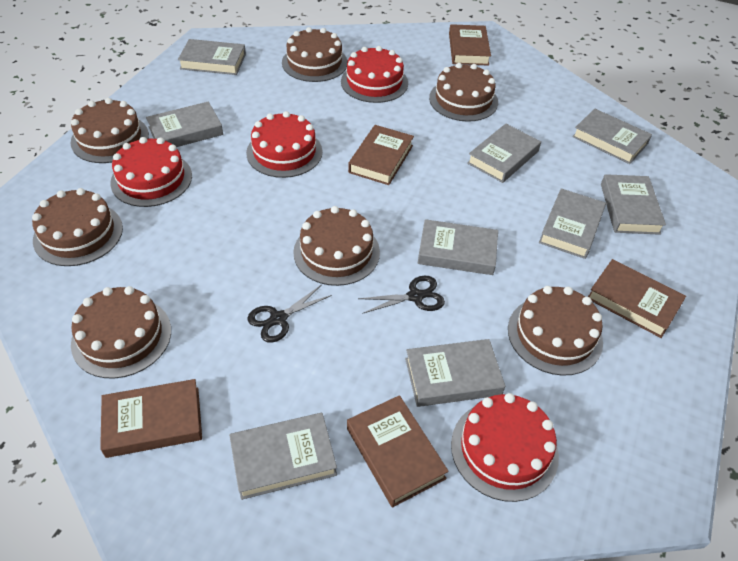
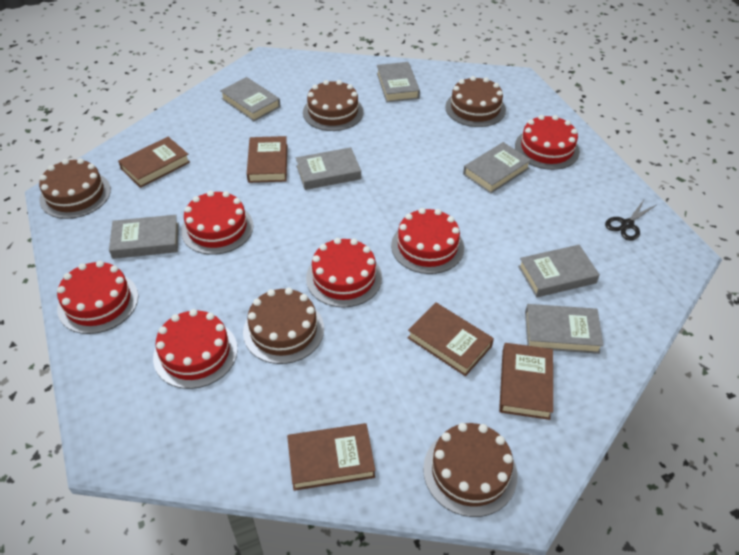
black scissors: [247,285,332,343] [358,276,445,314] = 2 -> [605,200,656,241] = 1
brown cake: [32,188,123,266] [71,98,149,163] [71,286,171,379] [282,27,347,82] [293,206,380,286] [429,63,498,122] [508,286,603,376] = 7 -> [39,158,111,219] [243,288,324,364] [303,80,364,131] [423,423,517,517] [445,76,506,127] = 5
grey book: [146,101,223,147] [178,39,246,75] [229,413,337,500] [405,339,505,407] [418,219,498,275] [467,124,541,183] [539,188,606,259] [572,109,652,164] [601,174,666,235] = 9 -> [109,215,179,259] [220,77,281,121] [296,147,361,190] [377,62,420,102] [463,142,531,194] [518,245,600,297] [525,304,603,354] = 7
red cake: [110,137,192,207] [246,111,323,178] [341,46,408,103] [451,393,559,502] = 4 -> [57,261,138,334] [153,309,237,389] [181,191,253,255] [306,238,382,308] [391,208,464,274] [515,115,580,170] = 6

